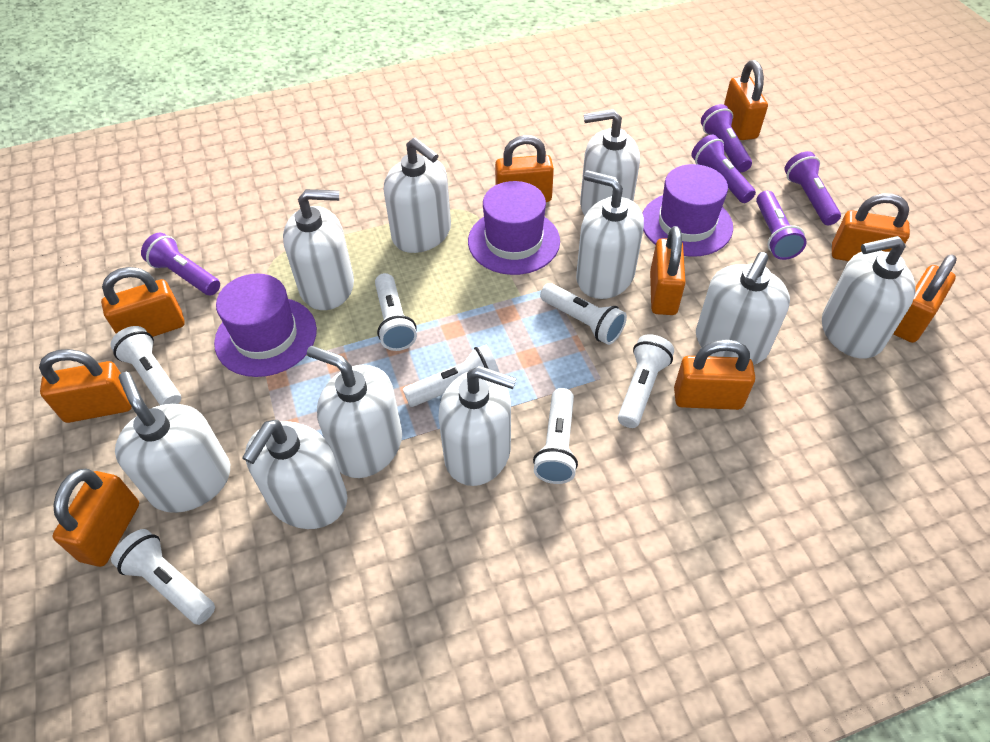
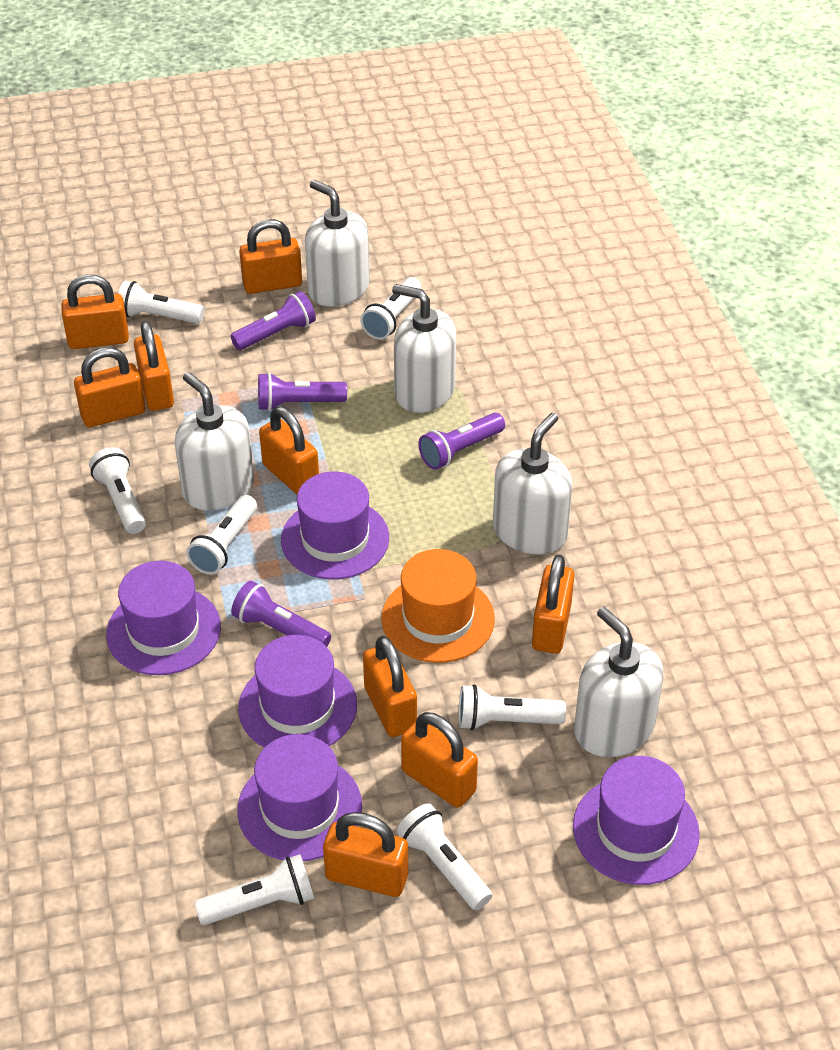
orange hat: none = 0 -> [382,549,495,663] = 1
purple flashlight: [141,233,220,295] [691,135,756,203] [701,104,752,172] [756,191,807,260] [784,151,841,225] = 5 -> [231,291,316,350] [231,581,331,647] [258,373,347,411] [418,413,505,470] = 4
purple hat: [214,273,317,377] [468,181,560,275] [642,164,733,257] = 3 -> [106,561,221,675] [237,734,362,861] [238,635,357,748] [281,471,389,579] [573,756,700,885] = 5
white soap dispenser: [115,372,230,513] [242,420,347,529] [283,189,354,310] [307,346,402,478] [384,138,451,253] [438,366,516,486] [576,170,644,299] [580,109,640,216] [696,252,790,365] [822,236,916,359] = 10 -> [175,372,254,510] [305,180,370,307] [392,284,456,413] [493,413,573,554] [574,607,663,757] = 5

